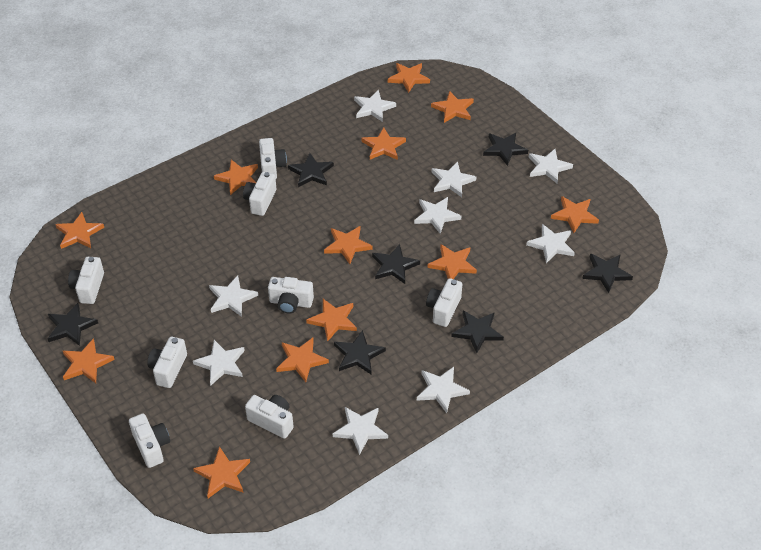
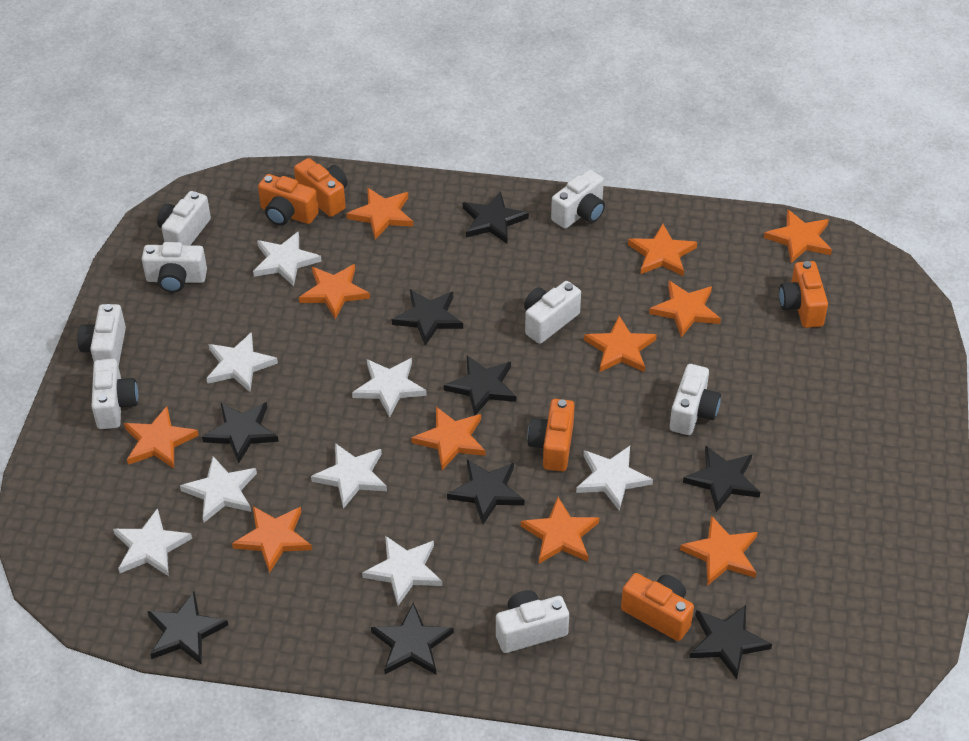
black star: [47,303,98,346] [288,153,334,187] [334,330,386,375] [372,244,420,284] [451,311,504,353] [483,133,528,166] [582,254,633,293] = 7 -> [147,591,228,665] [202,402,279,464] [371,602,454,674] [392,290,463,346] [444,356,516,416] [447,459,525,524] [463,191,529,244] [683,446,760,512] [690,605,772,679] = 9
orange camera: none = 0 -> [258,174,319,226] [294,158,348,217] [527,399,575,471] [621,573,694,641] [779,261,828,328] = 5
orange star: [55,212,104,249] [63,338,115,383] [193,446,250,498] [214,160,258,195] [276,338,329,382] [306,299,357,342] [324,226,372,264] [361,127,406,160] [388,63,430,93] [427,244,477,279] [431,91,474,123] [551,196,599,233] = 12 -> [124,406,199,469] [232,506,312,573] [299,264,370,320] [347,188,413,240] [411,407,486,470] [521,497,599,564] [584,316,657,372] [628,224,697,276] [649,281,721,338] [680,515,758,586] [764,210,832,263] = 11
white star: [193,340,245,385] [209,275,258,317] [333,407,388,455] [354,90,396,122] [414,197,461,234] [417,367,470,413] [431,161,477,197] [526,224,575,263] [529,149,573,183] = 9 -> [113,508,192,576] [180,456,257,522] [206,332,278,392] [253,231,322,286] [311,443,387,509] [352,358,427,417] [362,536,442,605] [576,446,653,511] = 8

